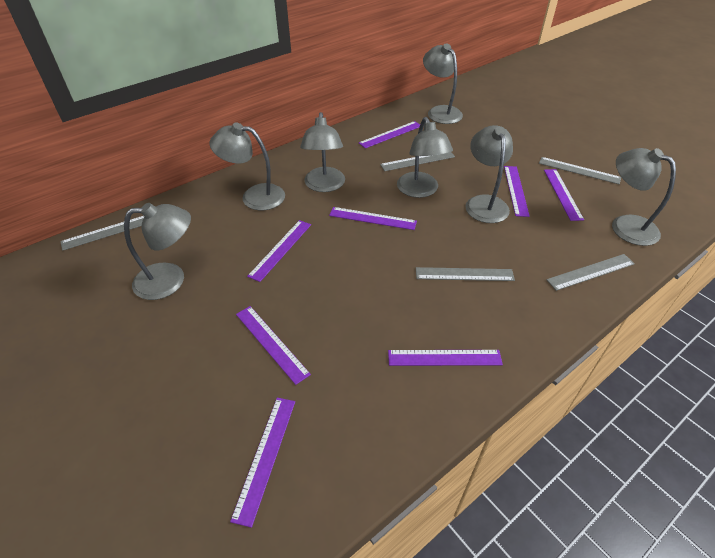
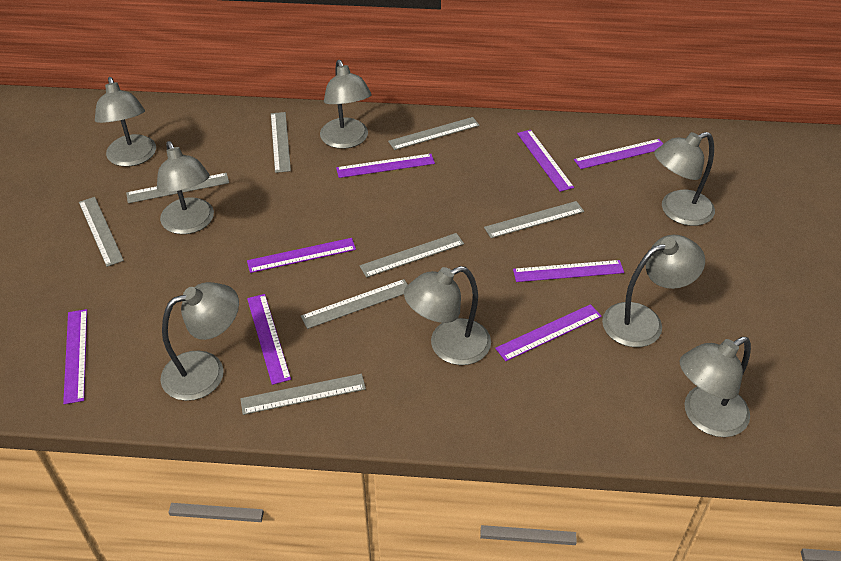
grey lamp: [124,203,191,300] [210,122,285,210] [300,112,345,192] [397,117,453,198] [423,43,463,124] [465,125,513,223] [612,148,676,246] = 7 -> [95,77,156,167] [157,141,214,234] [160,282,239,401] [320,60,372,149] [404,266,491,365] [602,235,705,347] [654,132,715,226] [680,337,751,437] = 8
grey ruler: [60,216,144,251] [380,152,455,171] [416,267,515,281] [539,157,621,184] [546,254,635,291] = 5 -> [79,197,124,267] [126,173,229,203] [240,374,366,415] [271,112,291,173] [301,279,408,329] [360,233,464,278] [388,117,480,150] [484,201,584,238] = 8

